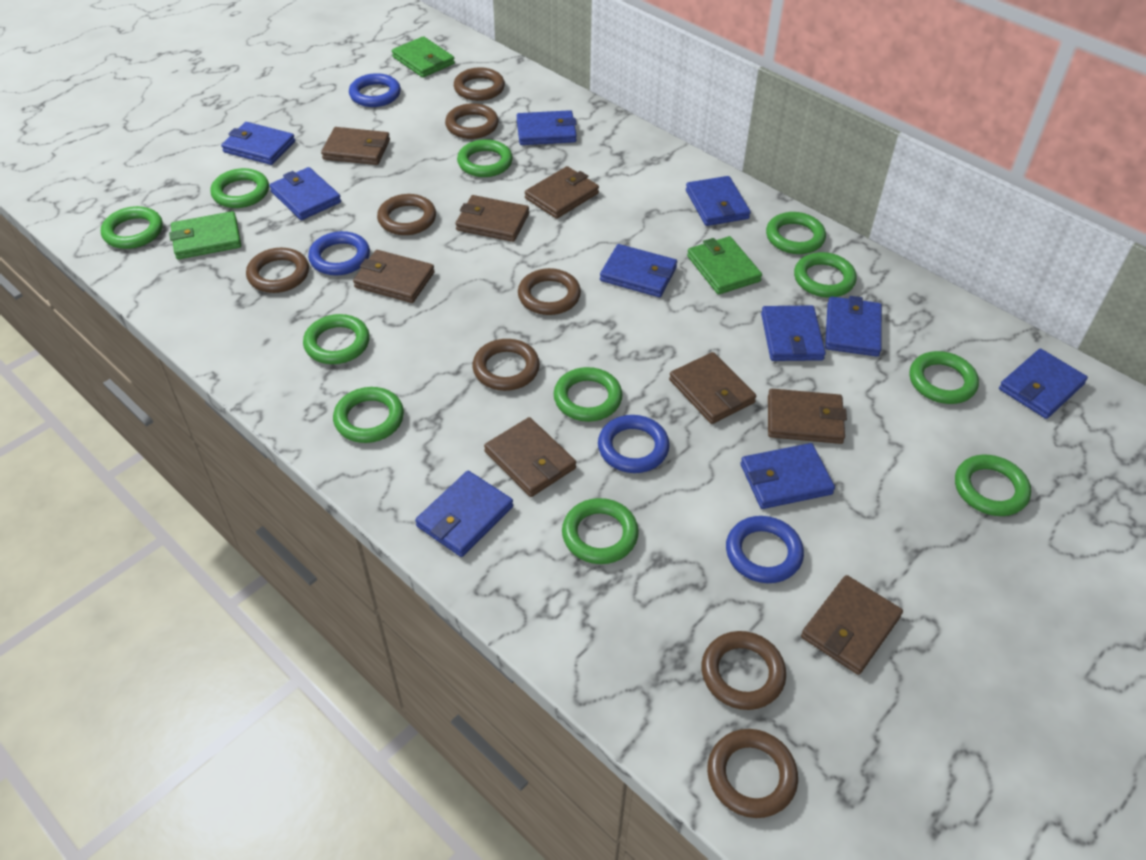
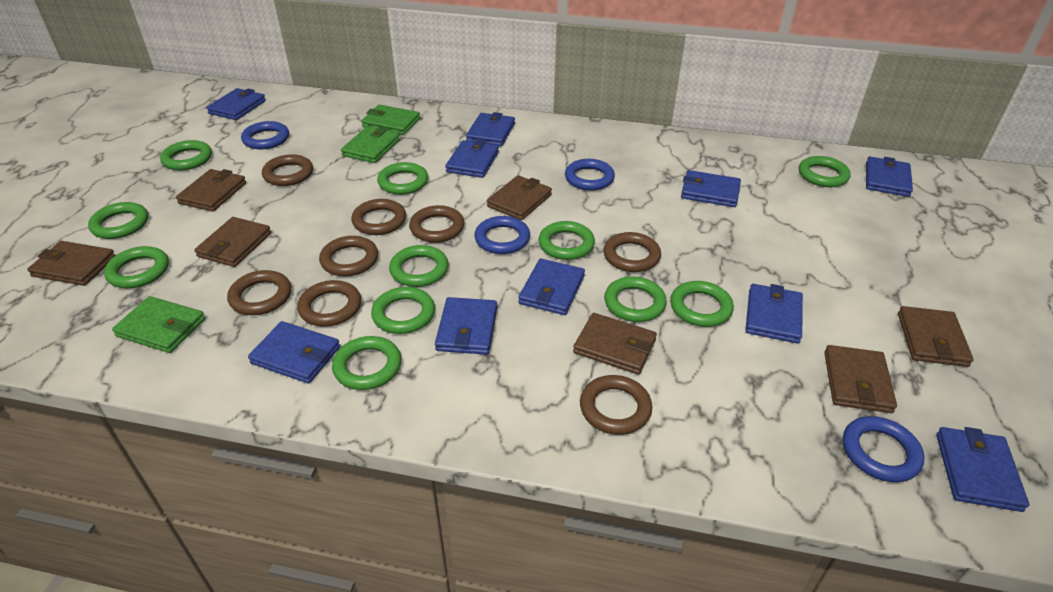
brown wallet: [321,127,390,165] [353,250,435,303] [455,195,529,242] [484,417,576,497] [525,166,599,219] [669,352,756,424] [768,389,847,444] [801,575,903,675] = 8 -> [27,241,116,286] [176,169,246,212] [194,217,271,267] [487,175,552,220] [573,313,657,375] [824,345,897,413] [898,306,974,367] = 7

